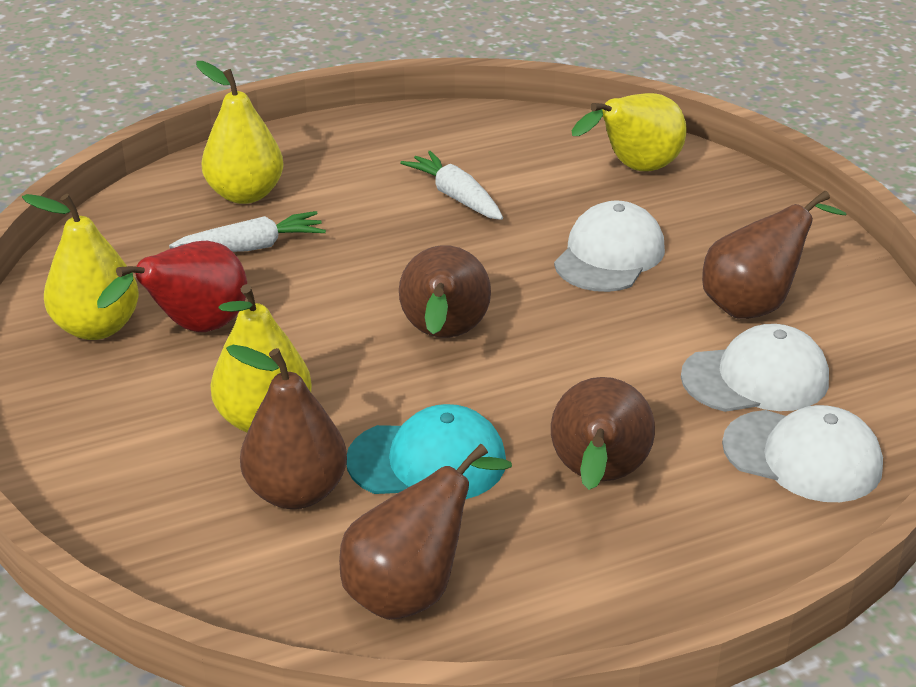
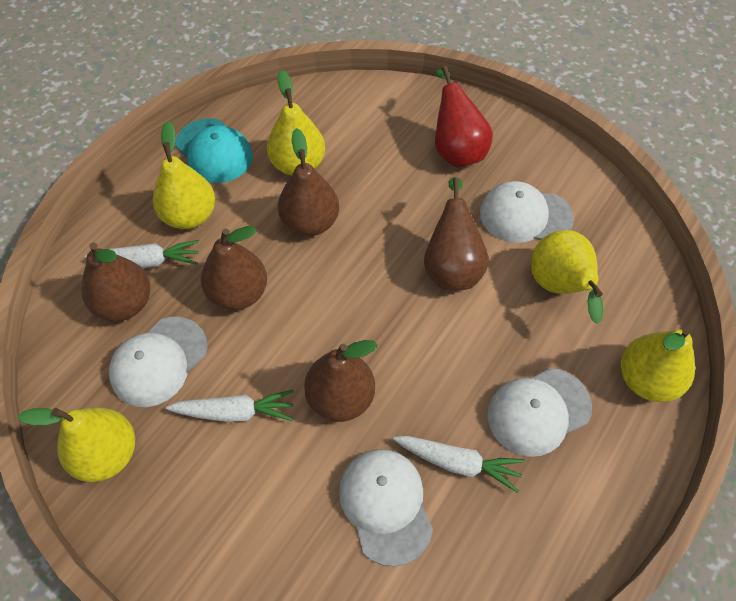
white cap: [554,200,665,292] [681,324,829,412] [722,405,883,502] = 3 -> [109,317,208,407] [339,449,433,567] [480,181,574,243] [487,368,592,457] = 4
white carrot: [169,211,326,252] [400,151,503,220] = 2 -> [85,240,199,268] [166,390,294,422] [393,436,525,493] = 3
yellow pear: [22,194,139,340] [196,61,283,204] [210,284,312,432] [572,93,687,171] = 4 -> [17,407,135,482] [153,121,215,229] [267,70,325,176] [531,230,603,324] [621,327,695,402] = 5

